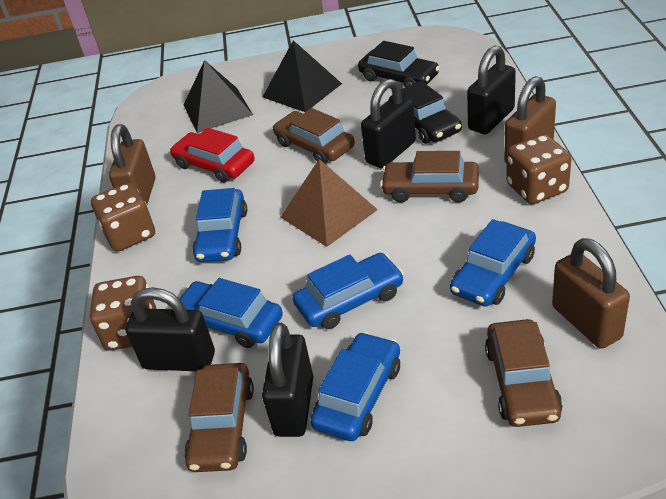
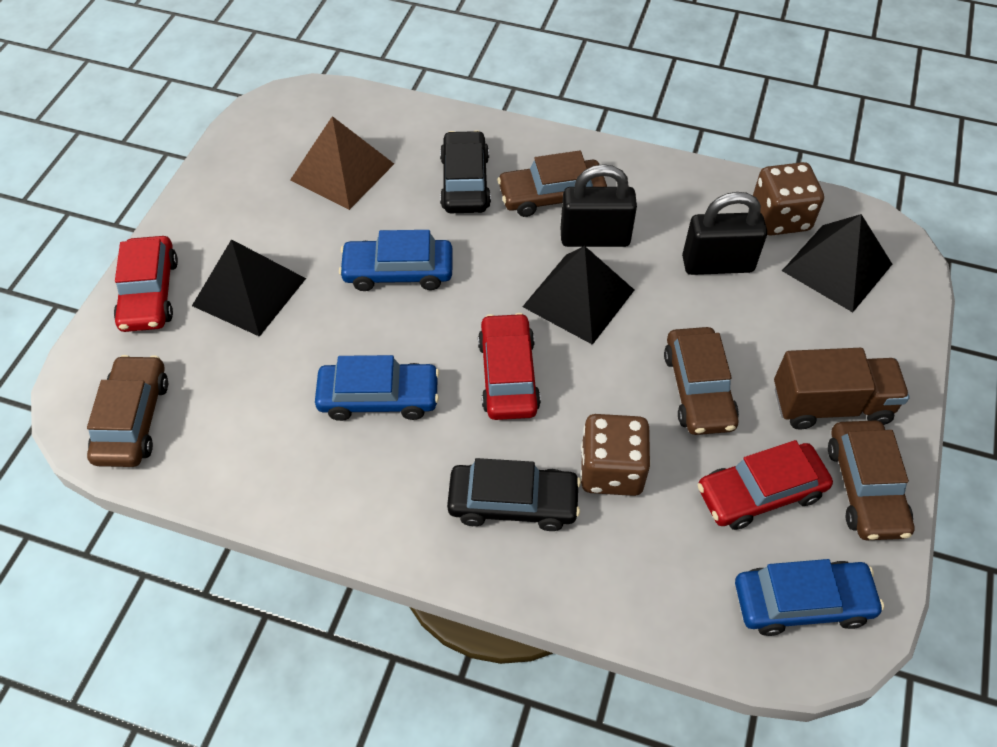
black padlock: [126,287,215,371] [262,323,313,437] [361,79,416,168] [467,46,516,134] = 4 -> [560,164,637,247] [682,192,767,275] = 2
black pyramid: [184,60,253,133] [263,40,342,112] = 2 -> [192,239,306,337] [522,246,634,345] [782,214,892,312] = 3
blue car: [179,278,283,348] [192,188,247,262] [293,253,404,329] [310,332,400,441] [450,219,536,307] = 5 -> [315,355,439,421] [339,230,453,291] [735,559,884,636] = 3
brown dice: [90,276,156,351] [91,183,155,252] [506,134,572,204] = 3 -> [580,414,651,496] [753,162,824,236] = 2
brown padlock: [109,124,155,204] [504,76,556,164] [552,238,630,349] = 3 -> none = 0
brown truck: none = 0 -> [774,348,910,430] = 1
red car: [170,128,255,183] = 1 -> [114,236,178,332] [478,313,541,420] [698,440,833,530] = 3

